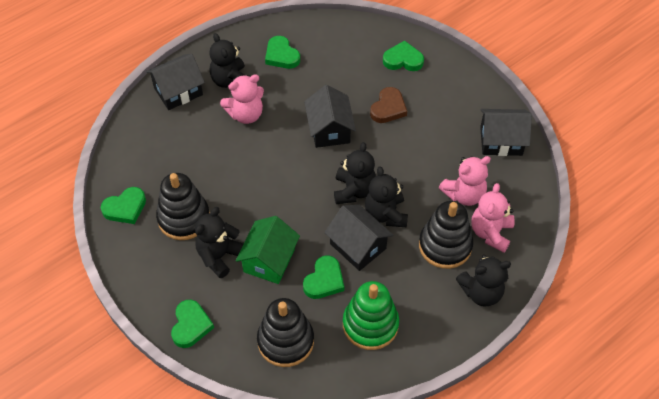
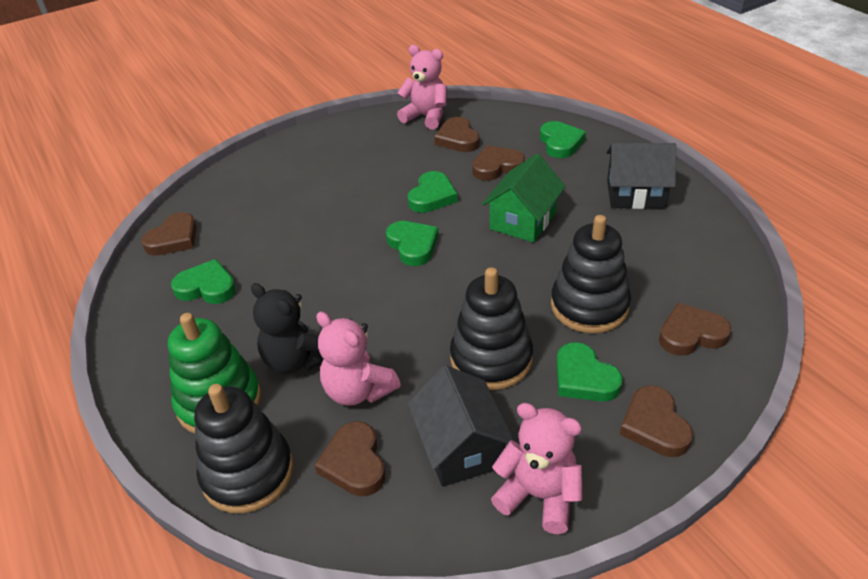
black house: [146,54,205,110] [304,85,356,148] [324,205,393,271] [480,109,532,156] = 4 -> [407,365,514,487] [606,143,676,209] = 2
black teddy bear: [195,207,243,278] [209,33,251,88] [334,142,376,204] [365,166,408,228] [456,255,511,307] = 5 -> [251,283,323,374] = 1
brown heart: [370,87,407,123] = 1 -> [141,212,197,256] [315,421,385,496] [434,117,480,152] [472,145,525,181] [620,385,693,457] [659,303,732,356] = 6

